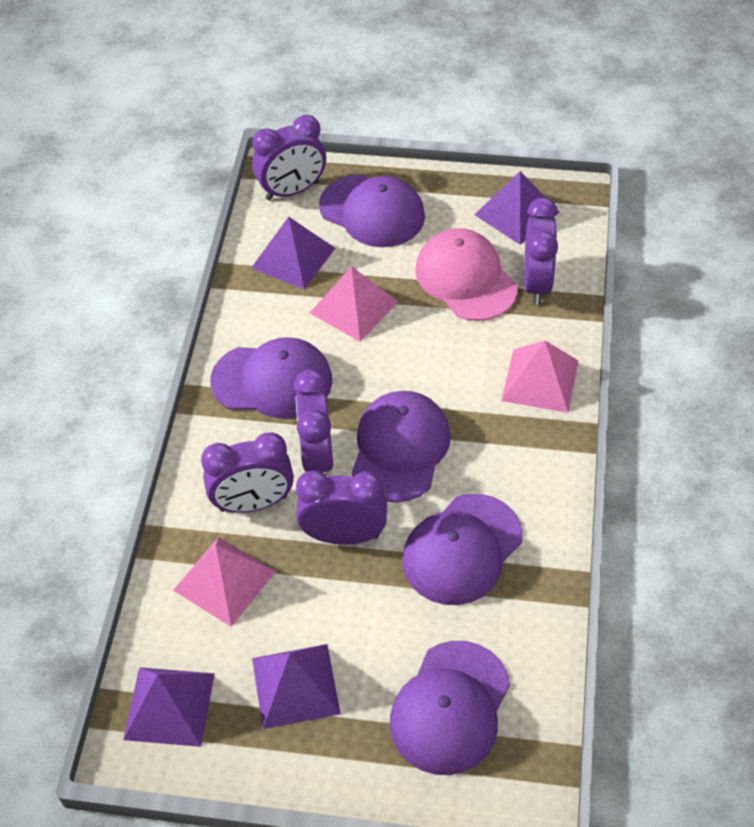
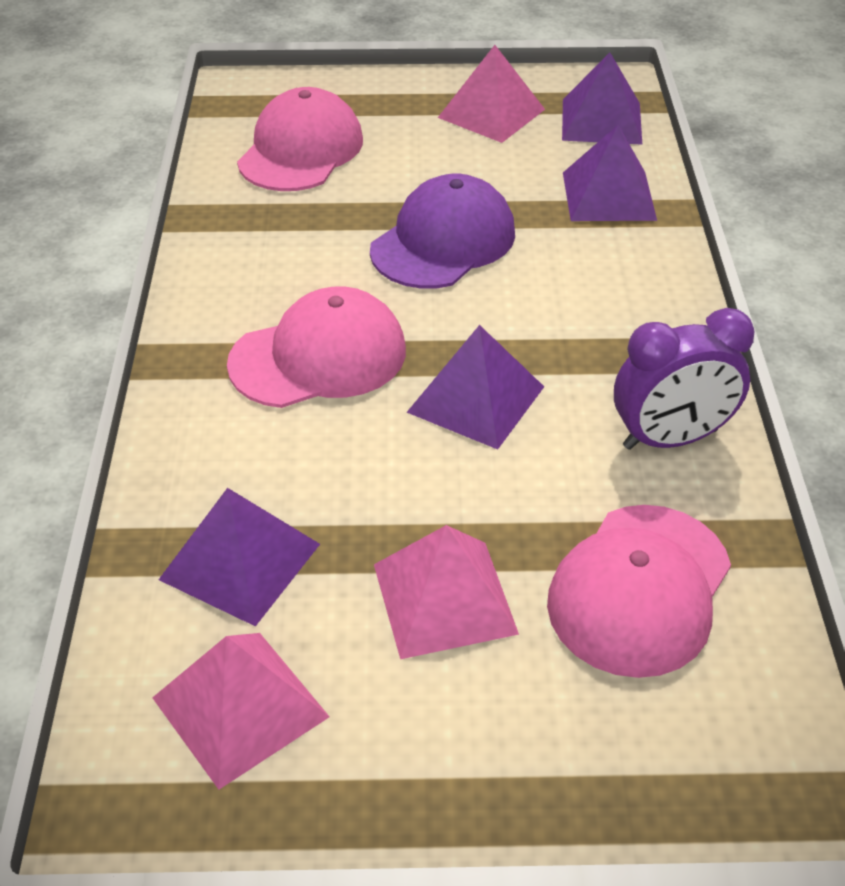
pink cap: [415,228,518,321] = 1 -> [227,287,406,408] [237,87,363,191] [547,505,731,678] = 3
purple cap: [210,337,332,419] [319,175,425,247] [352,391,451,502] [390,641,510,775] [402,494,522,605] = 5 -> [370,174,515,289] = 1
purple clock: [201,432,294,513] [252,115,326,200] [294,369,333,473] [296,470,387,545] [524,198,558,305] = 5 -> [614,308,754,450] = 1

